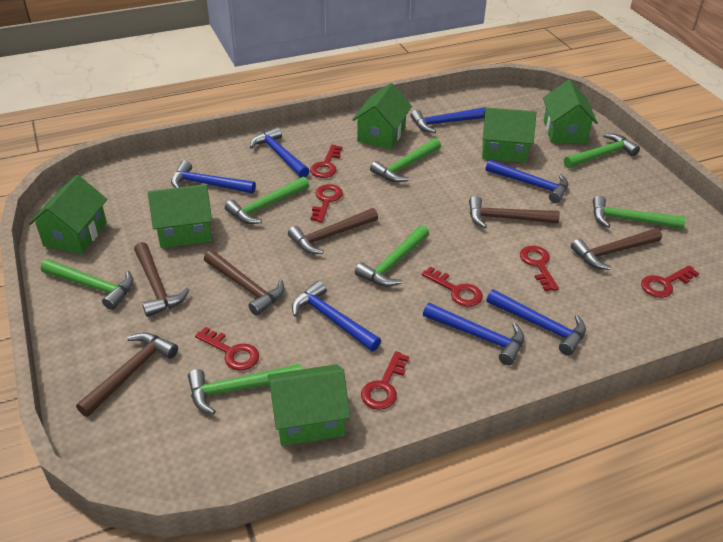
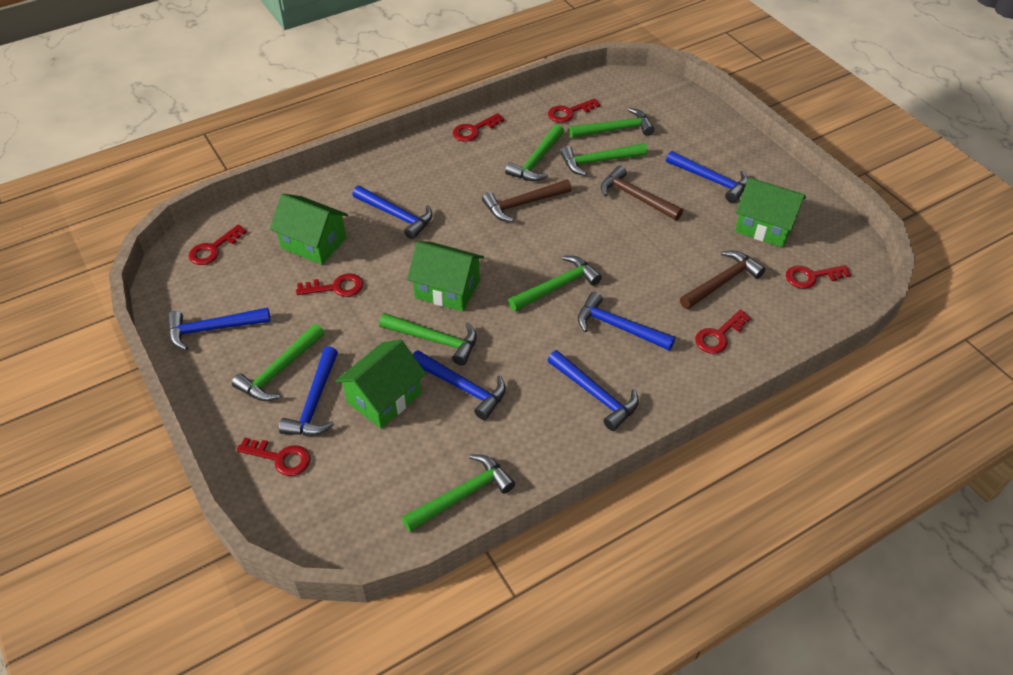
brown hammer: [76,332,178,417] [134,242,190,317] [204,250,284,316] [288,208,378,254] [469,196,560,228] [571,228,662,270] = 6 -> [482,179,572,222] [601,165,683,221] [680,251,765,309] = 3
green house: [29,175,107,254] [148,184,212,248] [267,364,350,446] [352,83,412,149] [482,107,536,163] [543,80,598,143] = 6 -> [270,194,348,265] [336,340,426,429] [407,241,484,312] [735,177,806,247] = 4

